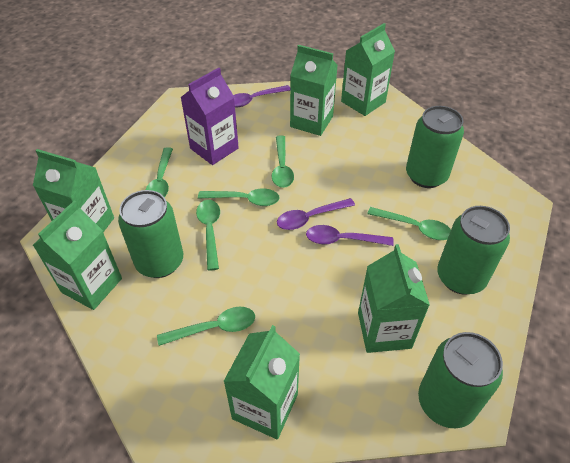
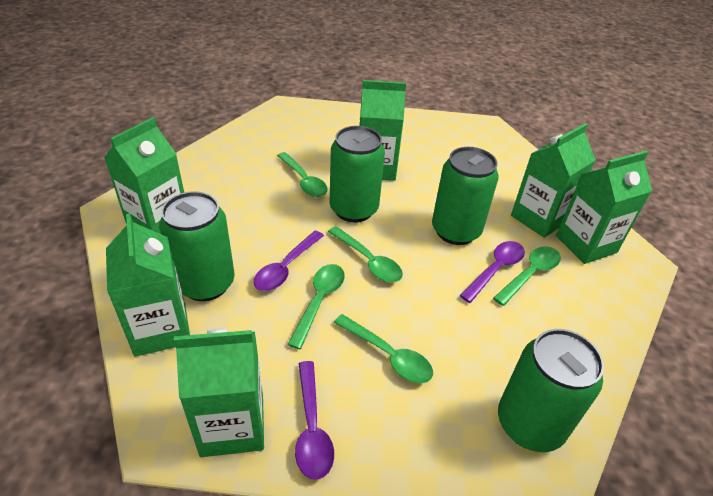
green spoon: [146,147,173,197] [157,307,255,346] [196,200,220,271] [198,188,280,206] [272,135,294,188] [367,207,451,240] = 6 -> [277,152,328,197] [287,264,345,349] [328,226,403,282] [334,314,433,383] [493,246,561,306] = 5
purple carton: [180,68,239,165] = 1 -> none = 0

